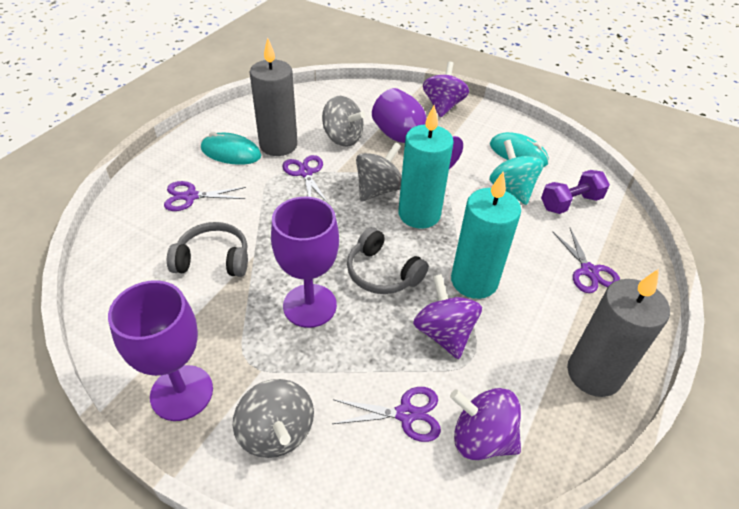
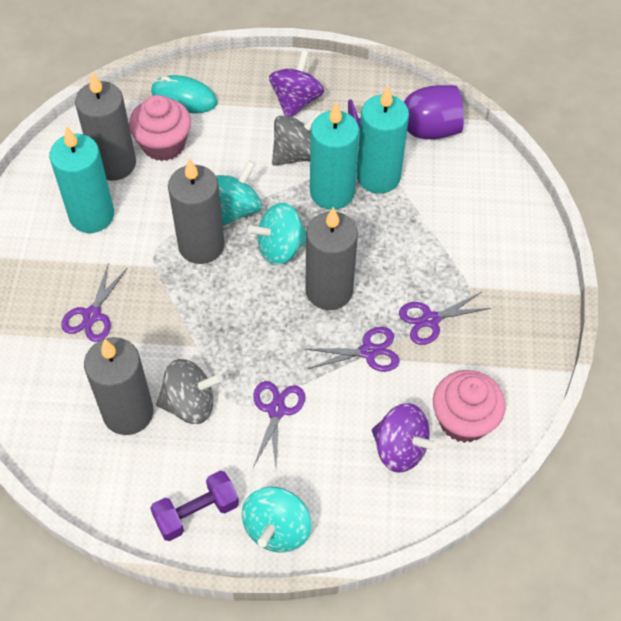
grey candle: [250,38,298,156] [567,269,670,397] = 2 -> [75,72,136,181] [84,337,154,435] [168,158,225,264] [305,207,358,310] = 4
grey headphones: [167,222,248,277] [347,227,429,294] = 2 -> none = 0
grey spinning top: [233,379,314,458] [322,96,365,147] [356,142,402,202] = 3 -> [156,359,223,424] [272,110,322,166] = 2
pink cupcake: none = 0 -> [129,95,191,161] [433,370,506,443] = 2
purple goblet: [108,280,213,421] [271,197,339,328] [372,88,463,169] = 3 -> [348,85,464,139] = 1
purple spinning top: [413,274,482,359] [423,62,469,117] [450,388,521,460] = 3 -> [269,50,324,117] [372,403,438,473] = 2
turquoise candle: [398,105,454,228] [451,172,521,299] = 2 -> [49,126,114,233] [310,102,359,210] [356,86,409,194] = 3
turquoise mouse: [201,132,261,165] [490,132,549,167] = 2 -> [151,75,217,113] = 1
turquoise spinning top: [489,140,544,205] = 1 -> [216,160,262,226] [242,487,311,553] [248,203,306,265] = 3

